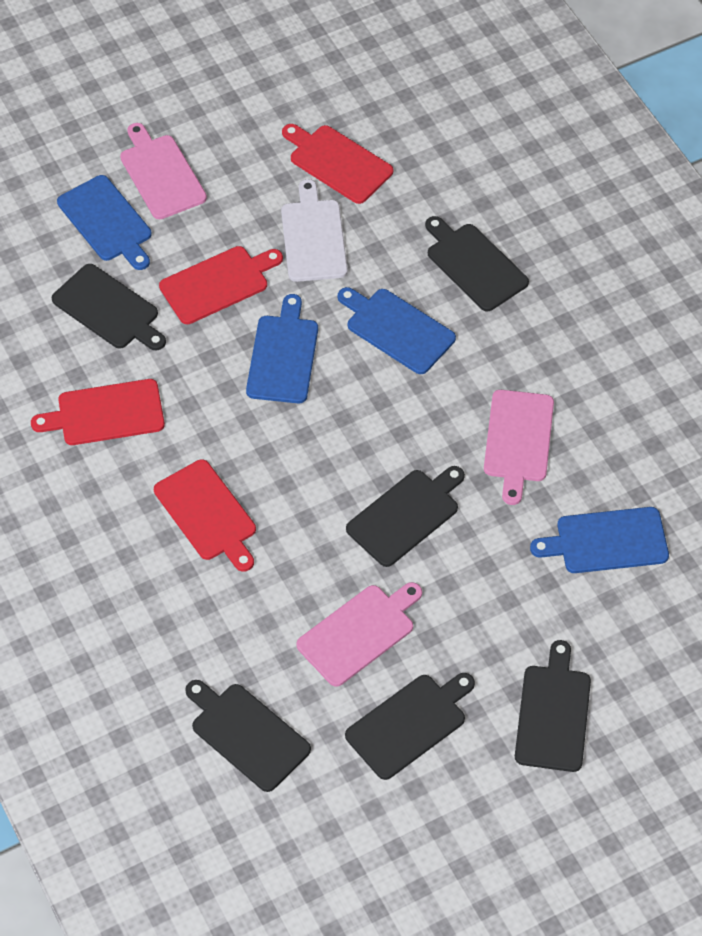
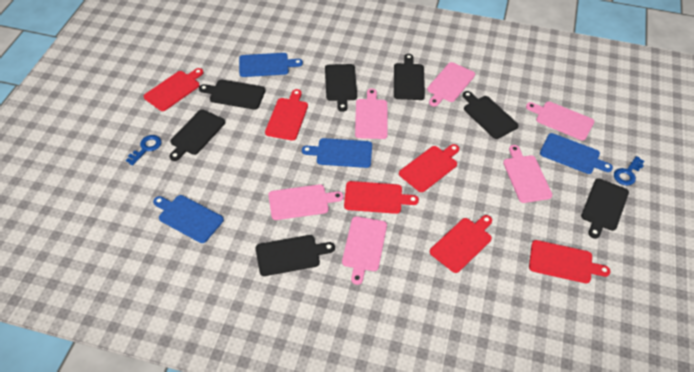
black cutting board: [52,264,166,350] [185,680,311,792] [345,673,475,780] [346,466,465,567] [425,216,529,312] [515,640,591,772] = 6 -> [169,110,225,161] [199,80,266,110] [256,235,335,276] [325,64,357,112] [394,54,425,100] [462,91,519,139] [581,178,629,239] = 7
blue key: none = 0 -> [126,135,162,165] [614,156,644,185] = 2
pink cutting board: [120,123,207,219] [296,582,422,687] [484,390,554,505] = 3 -> [268,184,343,220] [342,216,387,285] [355,88,388,139] [427,62,475,107] [503,145,552,203] [526,102,594,140] = 6
red cutting board: [31,379,165,445] [154,459,256,572] [159,246,283,324] [282,124,393,204] = 4 -> [144,68,203,111] [265,89,308,141] [344,181,419,214] [399,144,459,192] [430,215,492,273] [529,240,611,283] = 6
white cutting board: [281,179,348,282] = 1 -> none = 0

